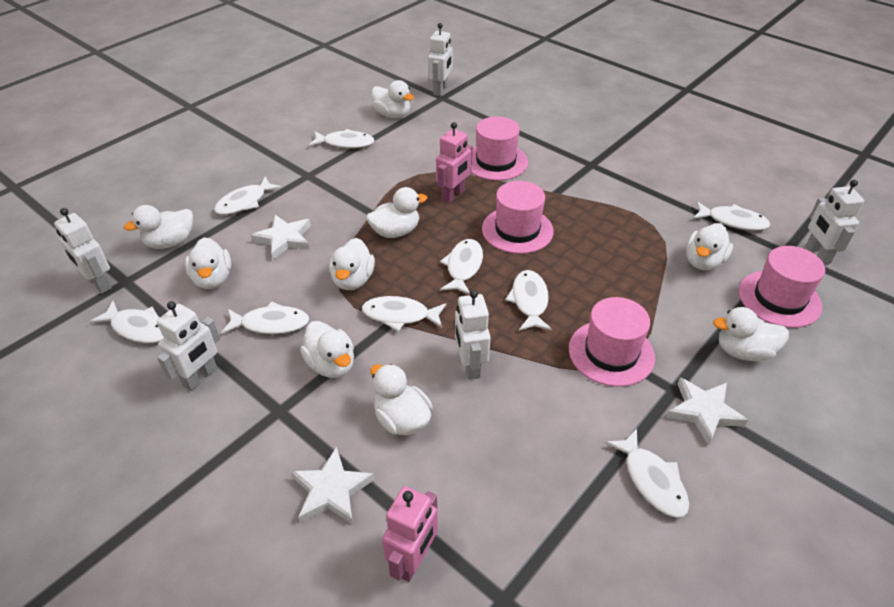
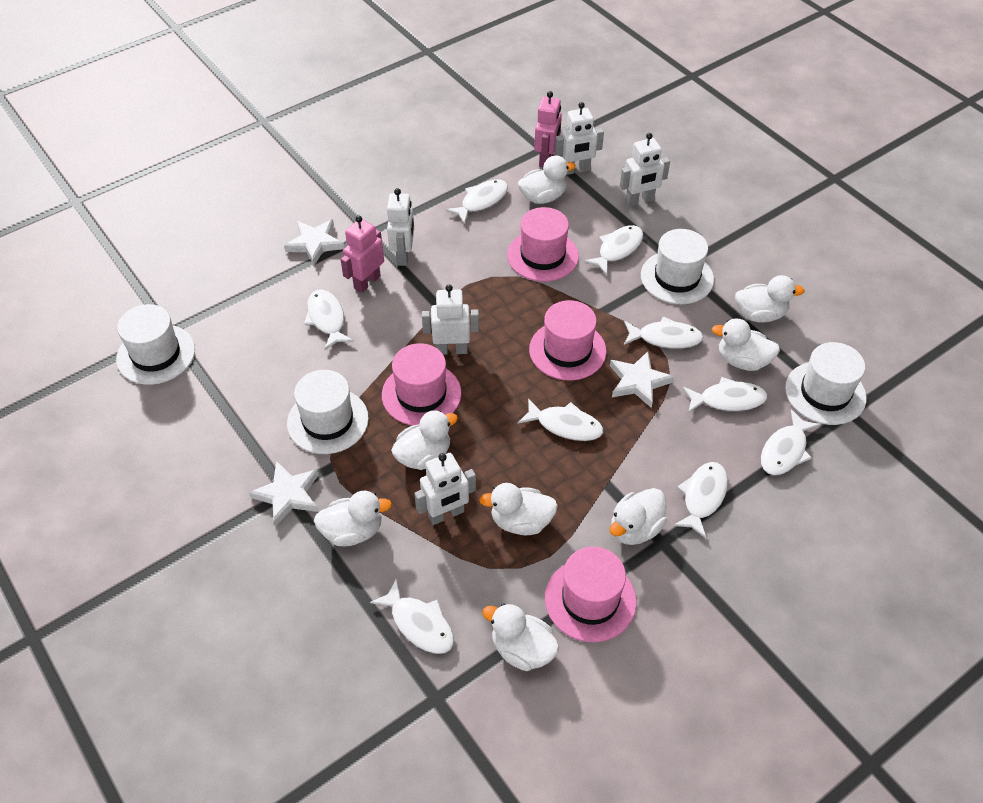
white duck: [124,205,193,249] [185,237,231,289] [300,321,354,378] [329,238,375,290] [366,187,427,238] [370,364,433,435] [371,80,414,118] [686,223,733,270] [713,307,789,361] = 9 -> [314,491,392,546] [391,410,458,470] [479,483,558,535] [482,603,559,671] [518,155,576,204] [610,488,667,545] [712,318,780,371] [735,275,805,323] = 8
white hat: none = 0 -> [116,304,195,385] [287,370,369,454] [641,229,714,304] [785,342,866,425] = 4

